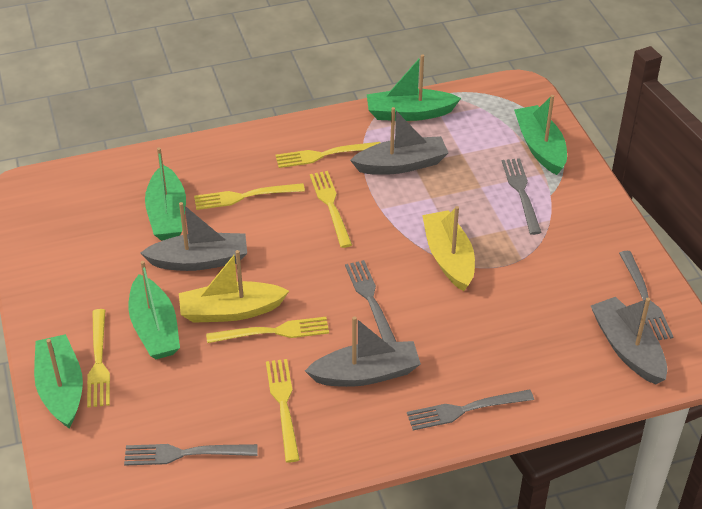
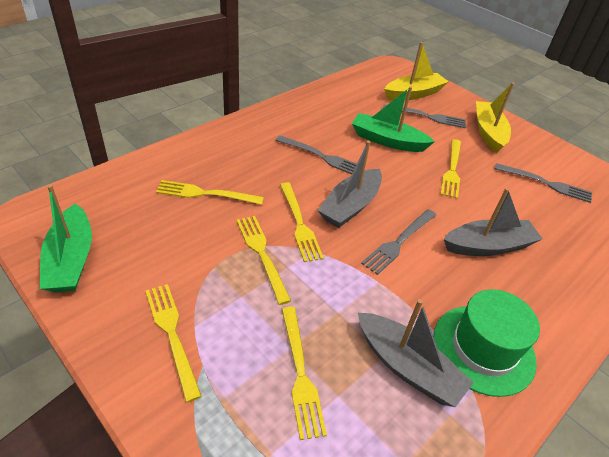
green boat: [34,334,83,428] [128,261,180,359] [145,147,186,240] [367,54,461,121] [514,95,567,175] = 5 -> [40,185,92,292] [352,86,435,152] = 2
green hat: none = 0 -> [433,289,540,397] = 1
grey boat: [140,202,247,271] [305,316,421,387] [350,107,449,175] [591,297,667,384] = 4 -> [317,141,382,228] [358,299,473,407] [444,188,543,256] = 3
grey fork: [124,444,258,466] [345,260,396,342] [407,390,534,431] [502,158,542,235] [619,251,673,340] = 5 -> [276,135,357,174] [361,209,436,275] [383,104,466,128] [495,163,592,203] = 4

